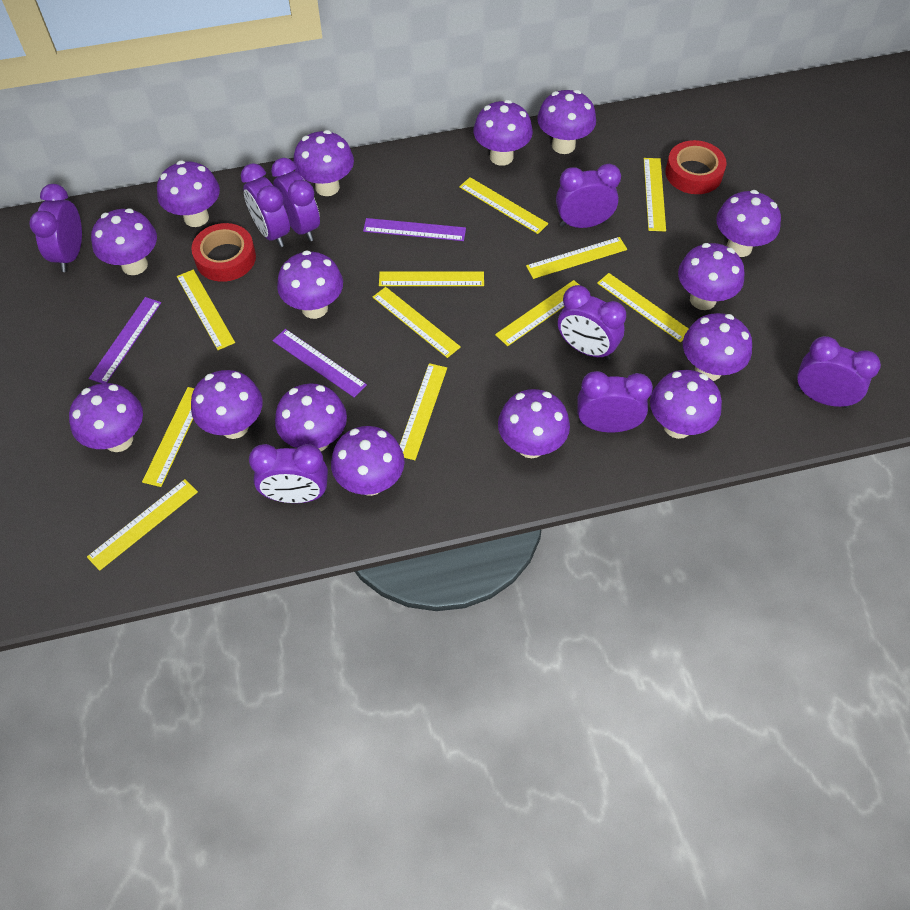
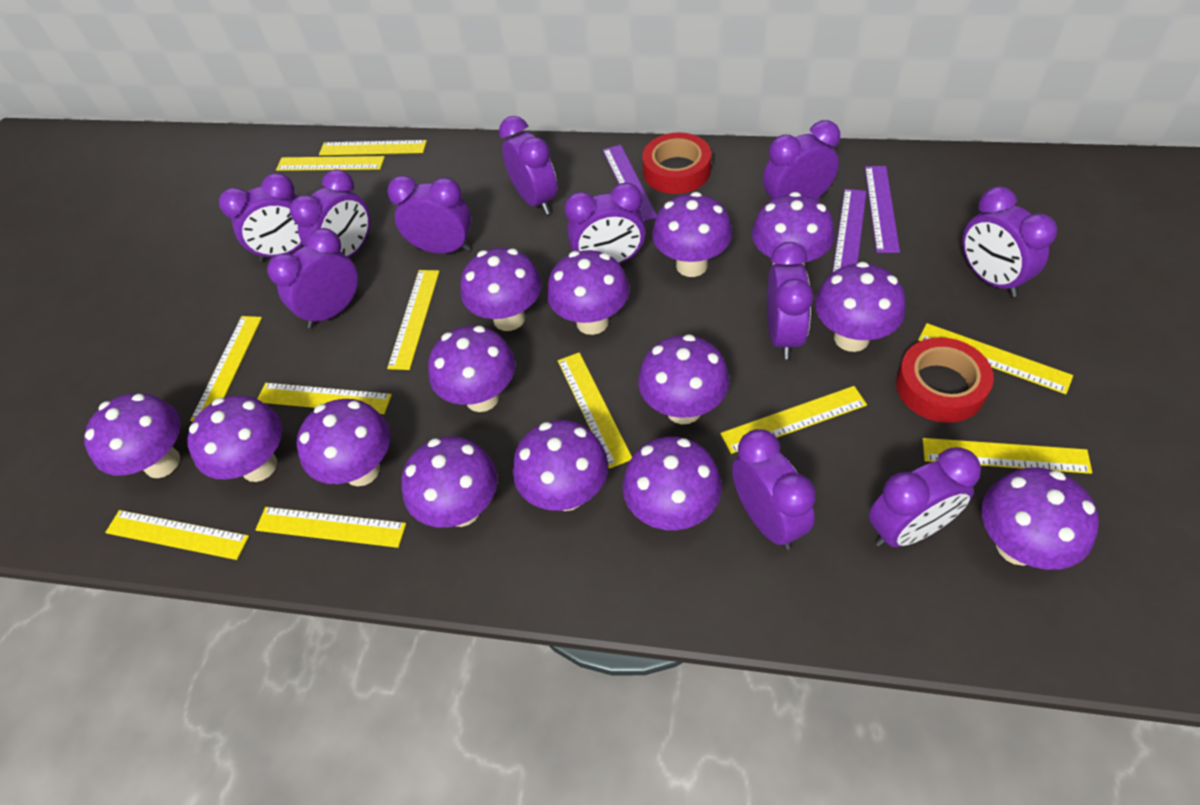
purple clock: [29,184,82,272] [241,163,290,247] [249,444,328,503] [271,158,320,241] [556,164,621,228] [558,285,626,360] [578,371,653,433] [796,336,881,408] = 8 -> [219,173,303,261] [267,228,358,328] [290,169,370,258] [387,175,472,254] [499,116,557,215] [565,182,646,264] [732,429,816,550] [763,120,840,200] [767,242,814,359] [869,447,981,547] [963,186,1057,297] = 11
purple mushroom: [69,383,143,452] [91,208,157,275] [157,161,220,227] [191,370,263,439] [275,384,347,451] [277,250,343,319] [293,130,354,196] [331,426,404,496] [473,100,533,166] [498,389,570,458] [537,90,596,154] [650,370,722,439] [678,243,745,310] [683,313,752,381] [716,190,781,257] = 15 -> [84,393,181,478] [187,396,282,482] [297,399,390,486] [401,437,498,528] [428,326,515,412] [460,248,542,331] [513,420,608,511] [547,250,629,335] [622,437,722,530] [638,334,730,424] [652,192,732,277] [752,192,835,267] [815,262,906,352] [982,467,1099,570] = 14

